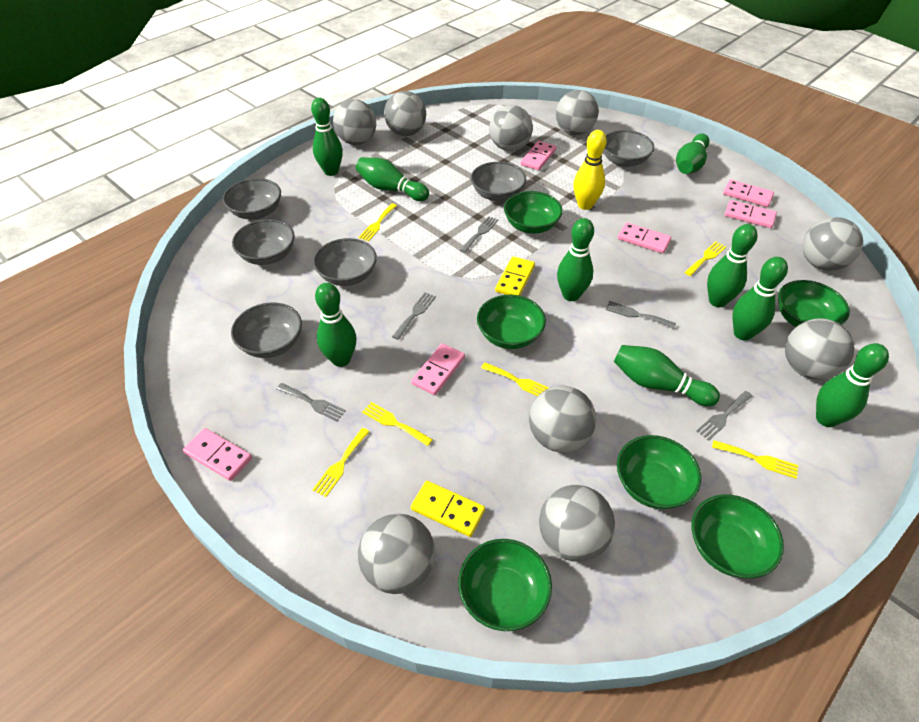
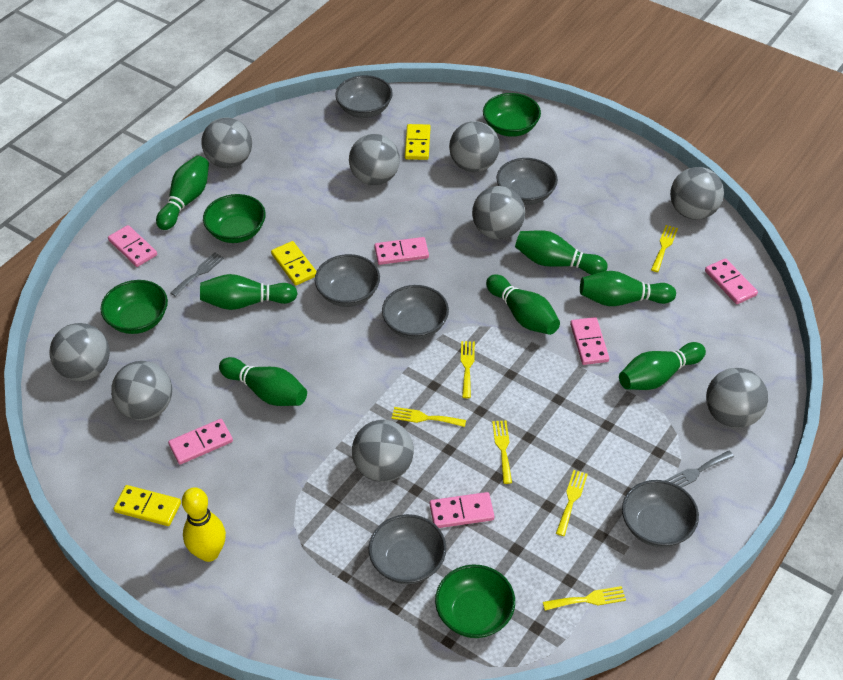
green bowl: [458,539,552,631] [477,295,546,349] [504,191,563,234] [617,435,701,509] [692,494,784,578] [778,280,850,327] = 6 -> [101,280,168,334] [203,194,266,243] [435,565,515,638] [483,93,541,137] = 4
green bowling pin: [311,98,343,176] [315,283,357,367] [356,157,429,201] [557,218,594,301] [614,345,720,406] [676,134,709,174] [707,224,757,307] [732,257,788,341] [816,343,889,427] = 9 -> [156,156,209,230] [200,274,298,310] [219,357,307,406] [486,274,560,335] [515,230,608,275] [580,271,676,306] [619,342,706,390] = 7
grey fork: [276,383,346,422] [392,292,436,340] [460,216,499,253] [606,301,676,329] [696,391,752,441] = 5 -> [171,252,224,297] [665,450,734,488] = 2
yellow domino: [411,481,485,537] [495,256,535,296] = 2 -> [114,485,181,526] [271,241,317,285] [405,124,430,160] = 3

